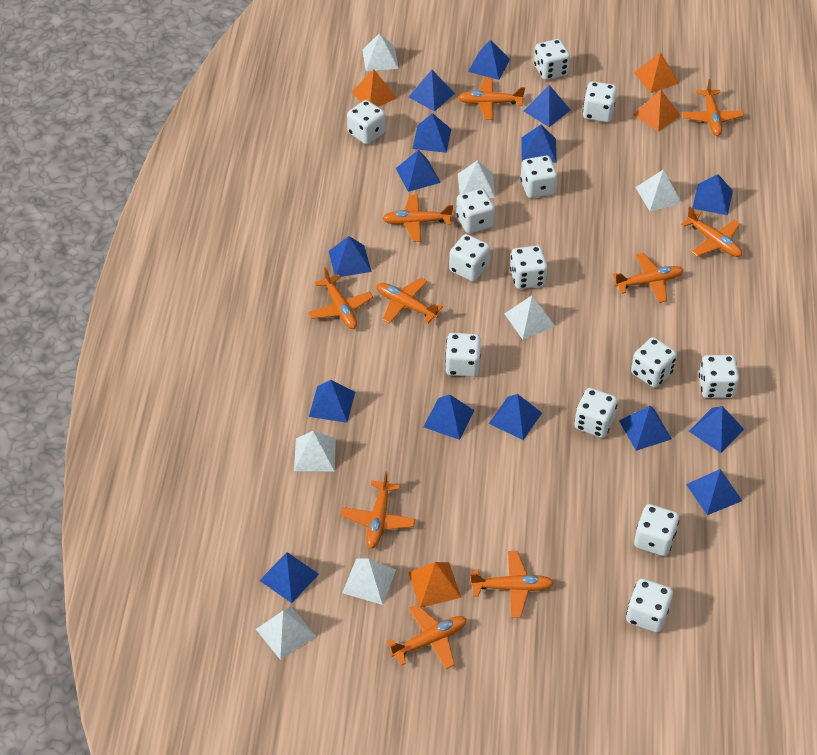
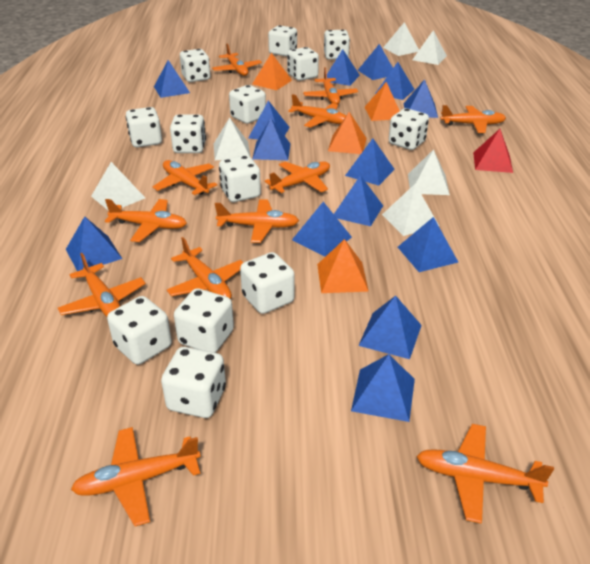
blue pyramid: [259,552,319,603] [309,380,355,423] [329,236,372,277] [396,150,441,192] [409,70,455,112] [412,113,451,153] [423,394,475,440] [468,39,510,80] [489,394,542,440] [521,125,557,163] [524,85,570,127] [619,406,672,451] [686,469,742,515] [689,406,744,453] [692,174,733,215] = 15 -> [66,216,122,271] [154,60,190,98] [249,100,290,140] [252,119,290,160] [292,202,352,257] [327,49,360,86] [334,175,383,226] [345,138,395,186] [351,354,415,422] [358,44,393,80] [358,295,422,359] [375,62,415,100] [398,217,458,272] [404,79,438,118] = 14
orange plane: [308,267,373,329] [341,471,415,549] [376,278,443,324] [382,194,453,242] [387,604,467,669] [458,78,525,120] [470,551,554,618] [613,253,683,303] [681,206,742,257] [682,79,744,136] = 10 -> [58,253,146,317] [71,427,201,526] [105,199,187,242] [153,160,217,195] [167,237,244,299] [212,44,262,76] [215,199,299,243] [264,161,330,193] [288,94,346,127] [303,67,358,104] [416,424,554,524] [440,105,506,133] = 12
red pyramid: none = 0 -> [473,129,513,173] = 1
white pyramid: [256,606,316,660] [294,431,336,471] [342,558,396,605] [362,33,399,71] [458,160,495,198] [505,295,556,340] [635,170,682,211] = 7 -> [91,162,145,211] [214,117,250,160] [382,184,439,236] [383,22,419,56] [408,149,450,195] [412,30,447,65] = 6

